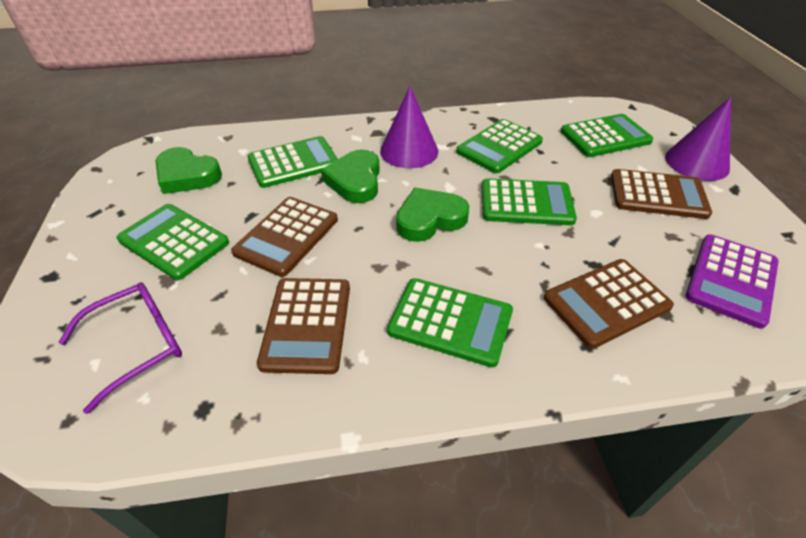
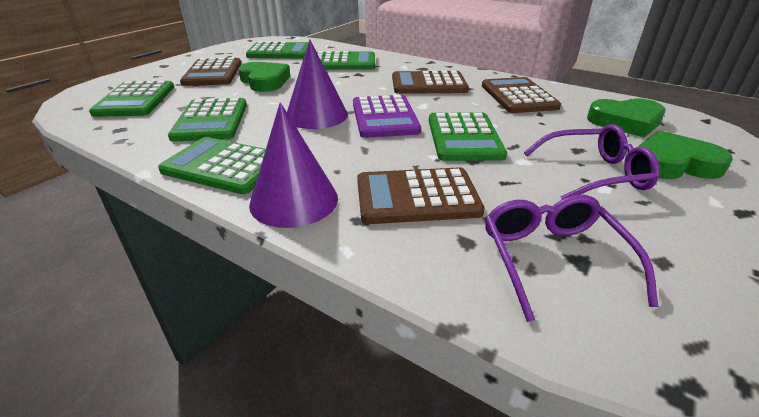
purple glasses: [59,282,182,414] = 1 -> [485,195,658,322] [524,124,660,199] = 2

